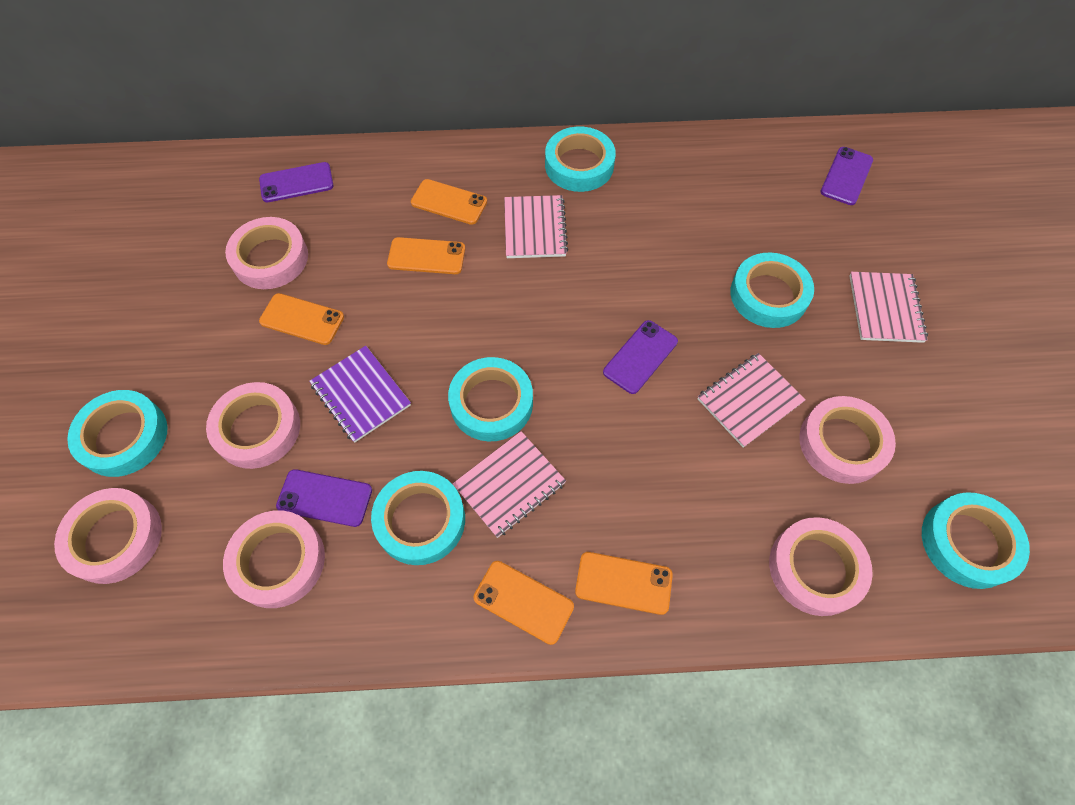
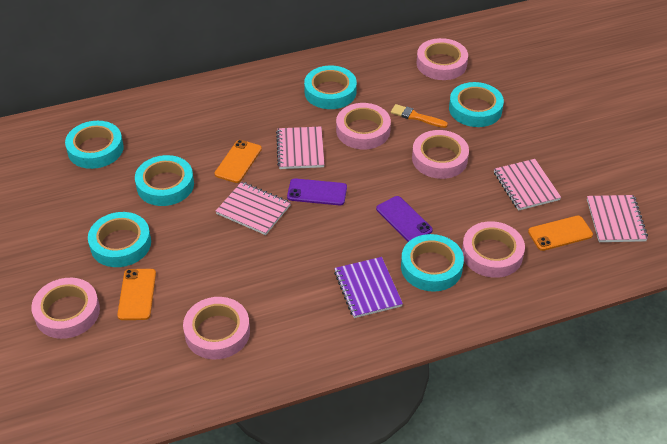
orange brush: none = 0 -> [391,104,448,128] = 1
orange phone: [259,293,344,345] [387,237,465,274] [411,179,487,225] [474,561,574,645] [575,552,673,615] = 5 -> [117,269,156,320] [215,140,262,183] [528,216,593,251] = 3
purple phone: [259,162,333,202] [276,469,372,527] [603,320,678,394] [820,147,873,205] = 4 -> [287,178,347,205] [376,196,433,242] = 2

